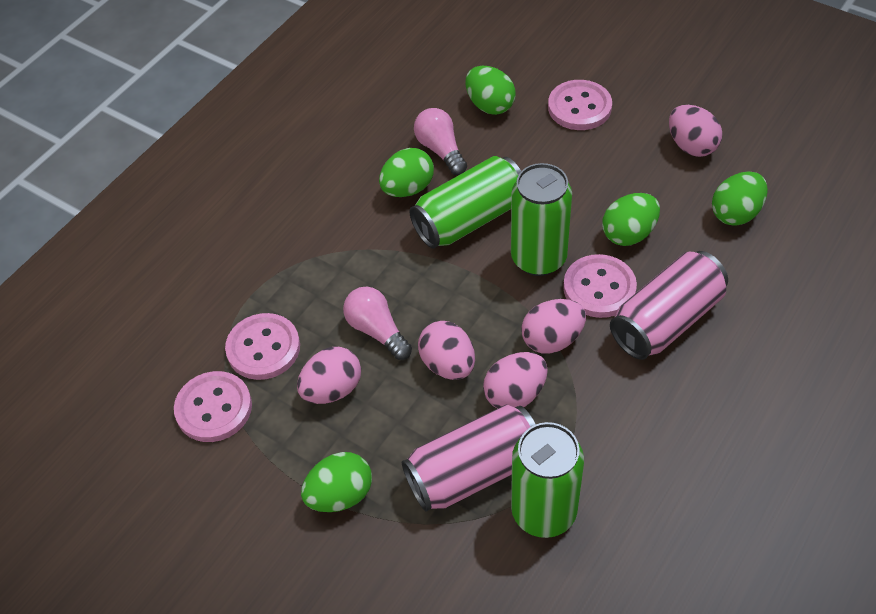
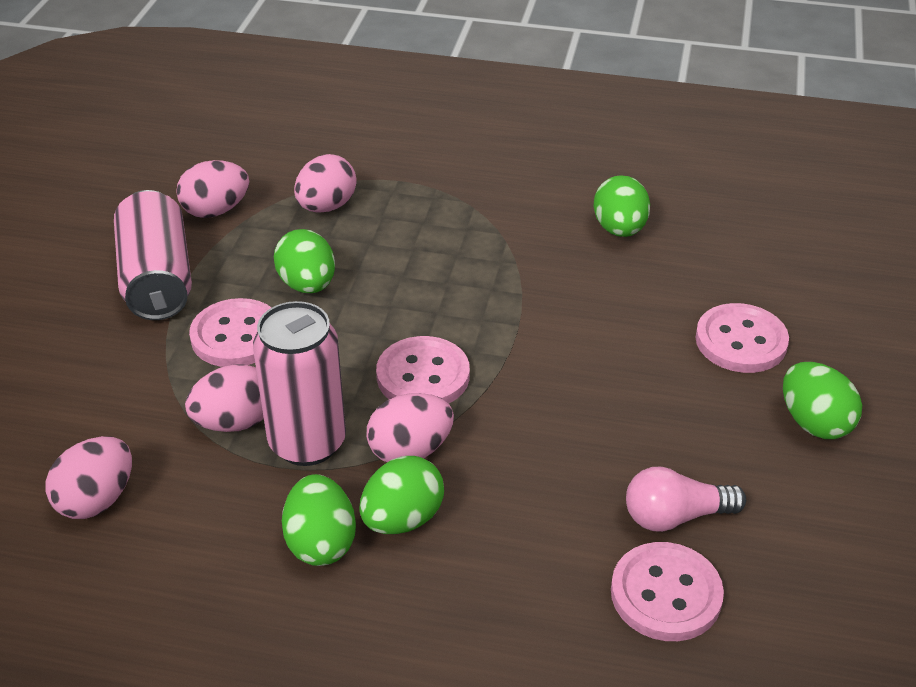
green can: [409,156,521,249] [511,163,572,276] [511,422,584,538] = 3 -> none = 0
pink light bulb: [343,287,412,360] [414,108,467,175] = 2 -> [626,467,746,532] = 1

